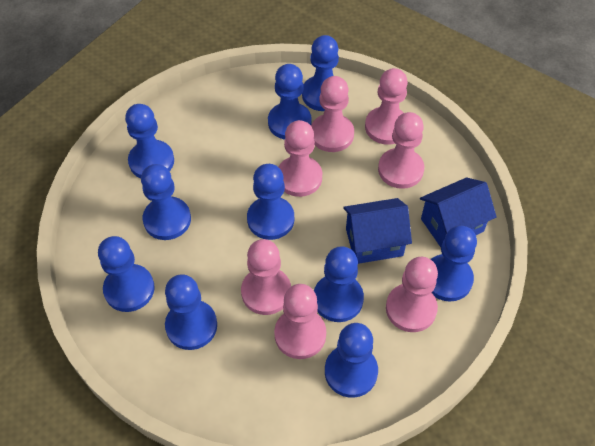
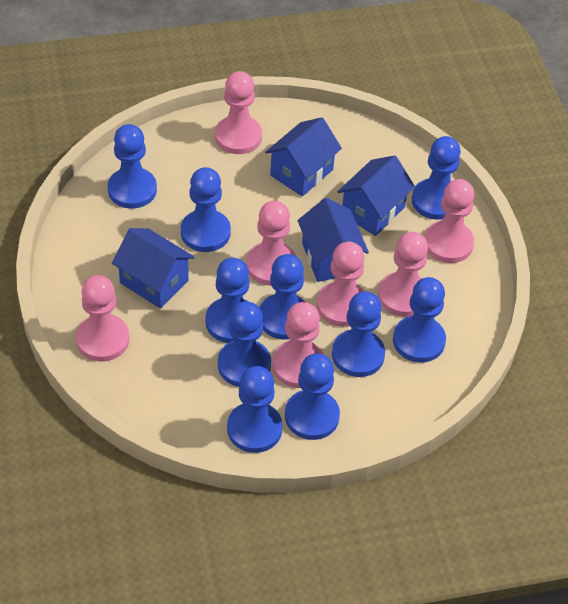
blue house: [343,198,412,264] [420,177,497,247] = 2 -> [112,228,194,309] [265,117,342,197] [298,198,369,282] [338,155,415,236] = 4

